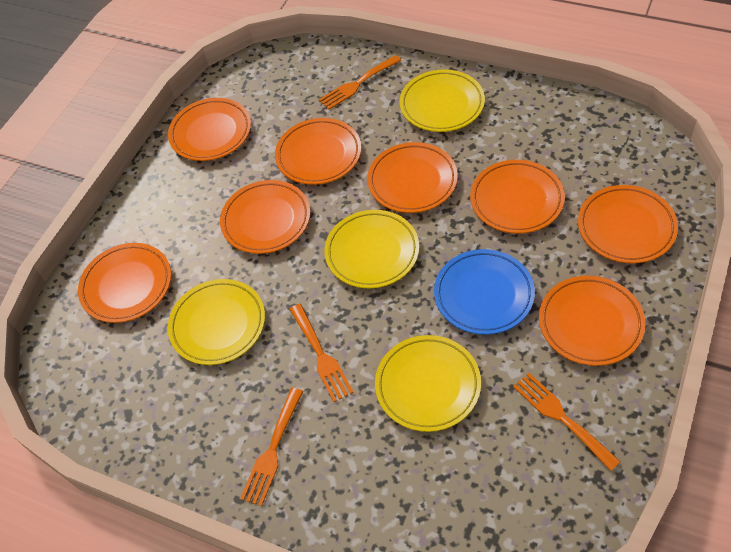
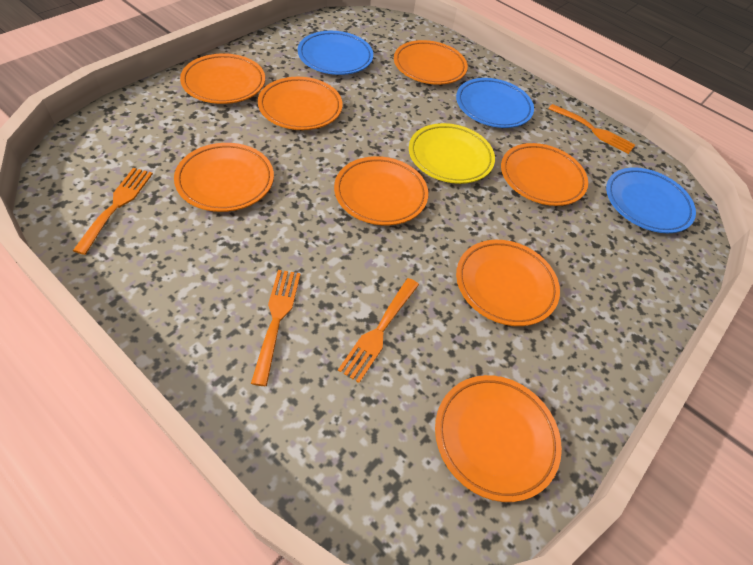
blue plate: [434,249,535,335] = 1 -> [298,31,373,75] [456,78,534,128] [606,167,696,233] = 3
yellow plate: [168,279,265,365] [324,210,419,288] [375,335,481,432] [400,69,485,132] = 4 -> [409,123,495,184] = 1

